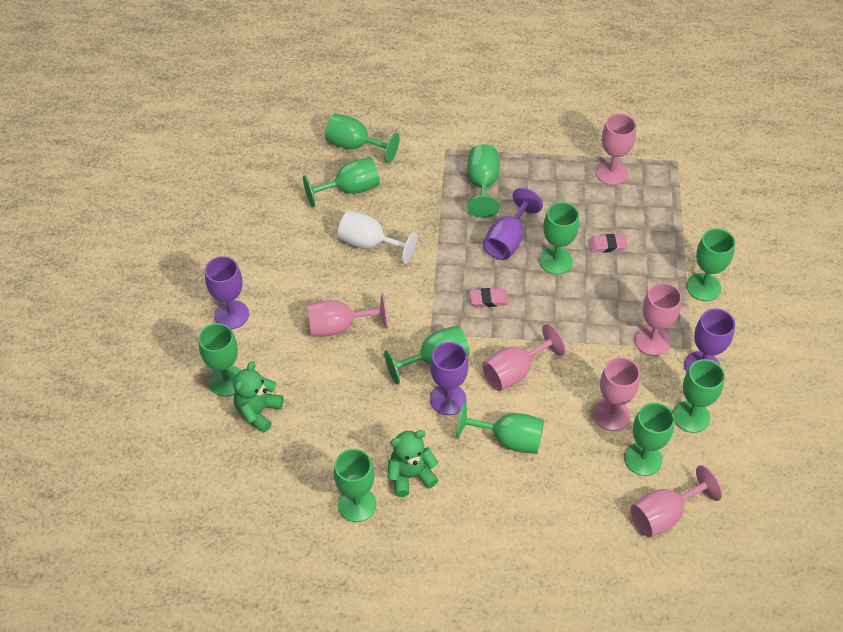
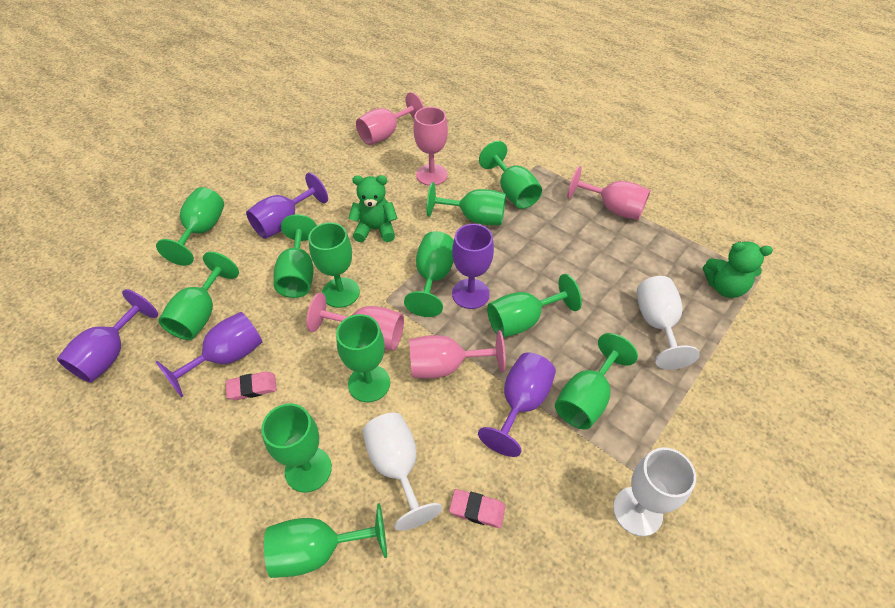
green goblet: [198,323,241,397] [303,157,380,207] [325,114,400,163] [334,449,376,522] [384,326,470,385] [456,402,544,454] [467,144,500,218] [539,202,579,275] [624,402,674,476] [673,359,725,433] [687,228,735,301] = 11 -> [156,187,224,266] [159,252,239,340] [261,403,332,493] [264,503,387,578] [274,214,317,298] [308,222,360,308] [336,314,390,402] [404,231,454,317] [426,182,506,225] [479,141,542,209] [487,274,582,338] [555,333,638,429] = 12
pink goblet: [307,294,388,337] [482,324,566,391] [593,357,640,431] [596,114,636,185] [630,465,722,537] [635,283,682,356] = 6 -> [307,293,404,350] [356,92,424,145] [409,330,506,378] [413,107,448,186] [567,166,651,220] = 5
purple goblet: [205,256,249,329] [430,342,468,415] [483,188,543,260] [684,308,735,372] = 4 -> [57,289,158,383] [156,312,262,397] [246,173,328,239] [452,224,494,309] [478,353,556,457] = 5
white goblet: [338,211,417,264] = 1 -> [363,413,442,531] [613,447,696,536] [637,276,700,370] = 3

